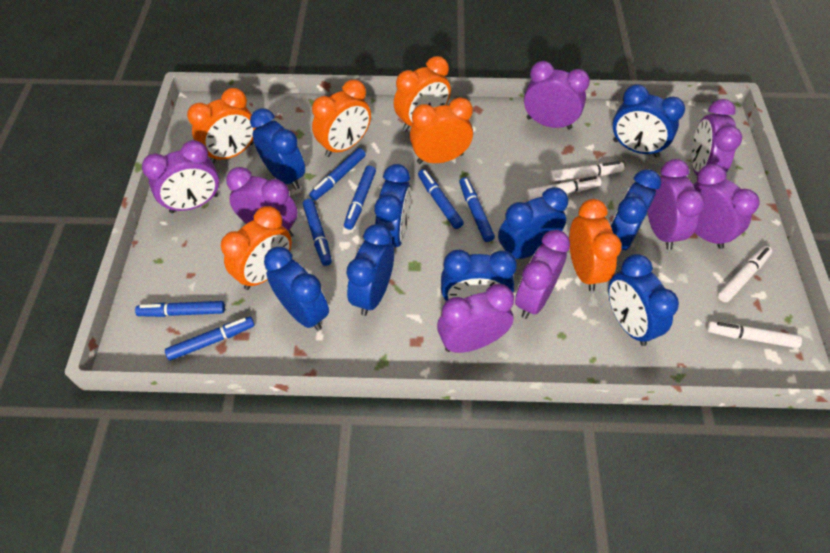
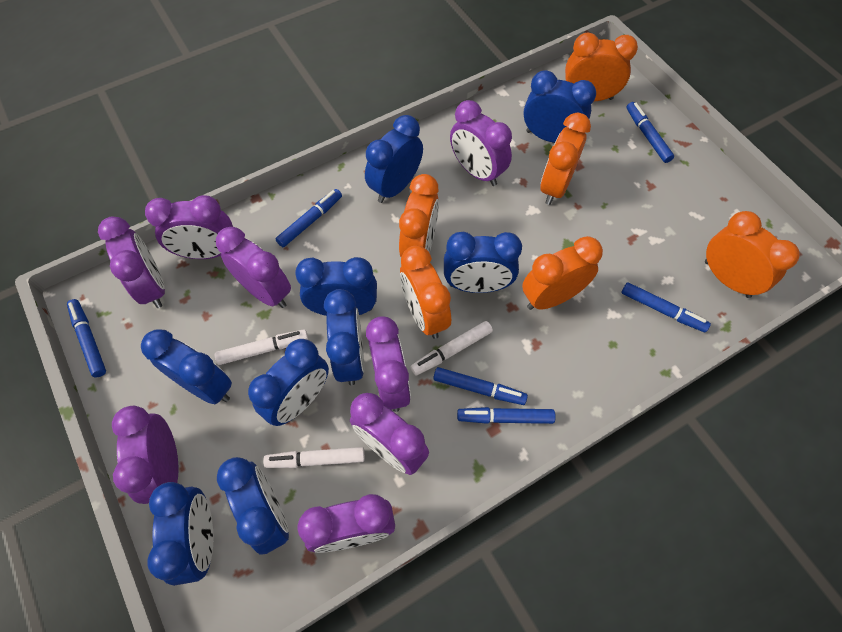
blue marker: [135,301,225,317] [165,317,255,361] [303,199,332,266] [309,148,366,200] [344,166,376,230] [418,169,464,229] [459,177,495,242] = 7 -> [67,299,106,377] [275,189,342,247] [433,367,528,405] [457,407,556,424] [622,282,711,333] [626,102,674,163] = 6
white marker: [526,176,601,201] [549,161,625,182] [707,321,802,348] [718,246,772,302] = 4 -> [214,329,308,365] [263,447,365,468] [410,321,493,376] = 3

